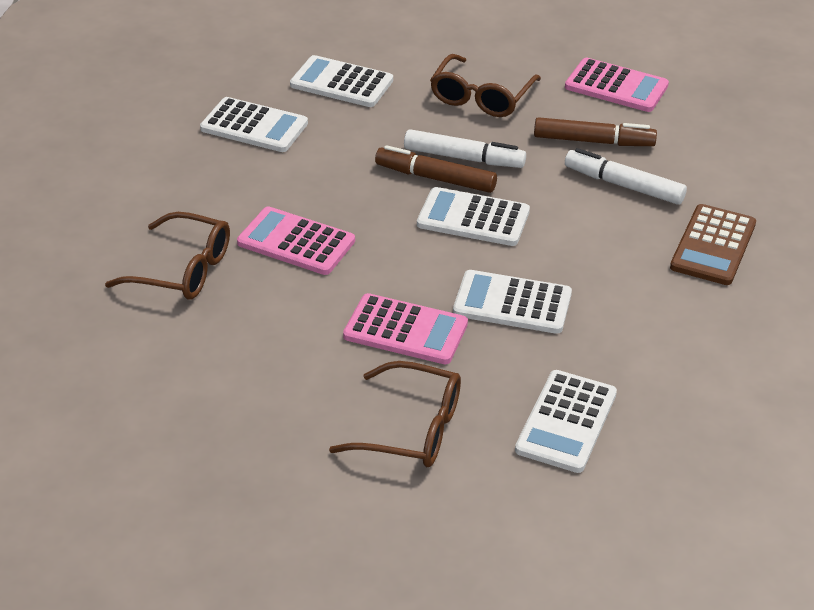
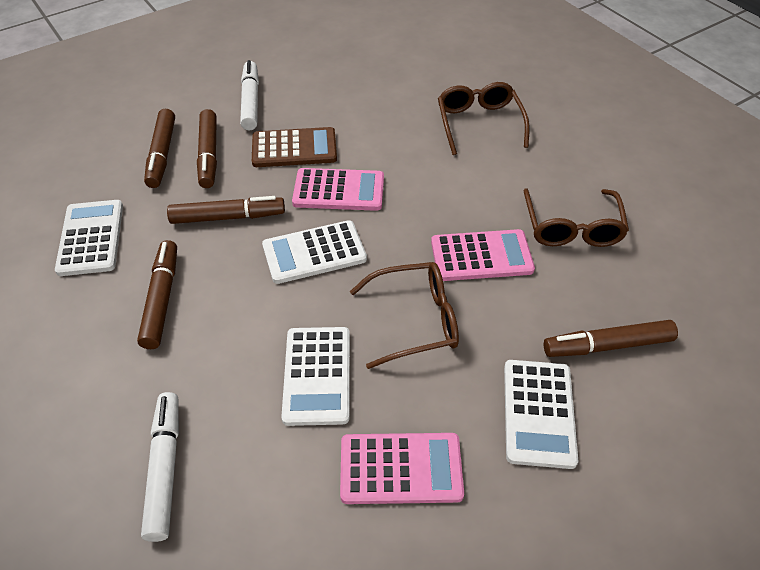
brown marker: [375,145,497,193] [534,117,657,146] = 2 -> [137,240,177,349] [144,109,175,188] [167,196,285,224] [197,109,217,188] [544,320,678,357] = 5
white calculator: [200,97,308,152] [290,55,393,107] [417,187,530,246] [453,270,572,334] [515,370,617,473] = 5 -> [55,200,123,276] [262,220,367,284] [281,327,350,426] [504,360,578,469] = 4

